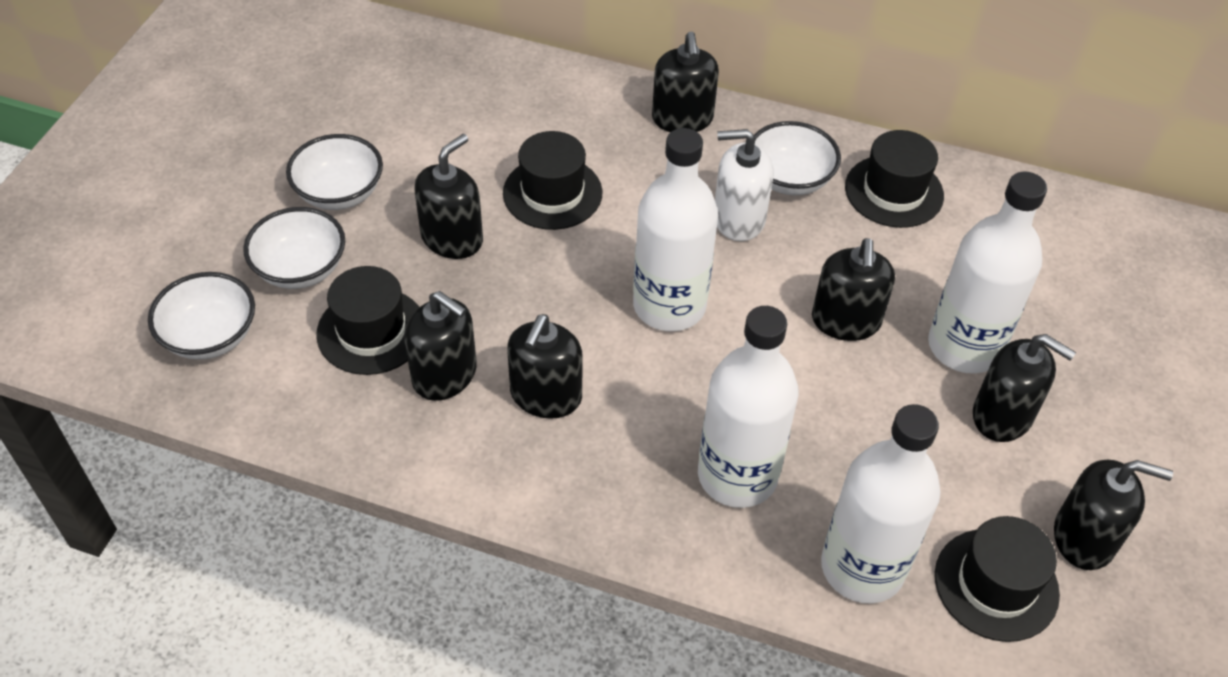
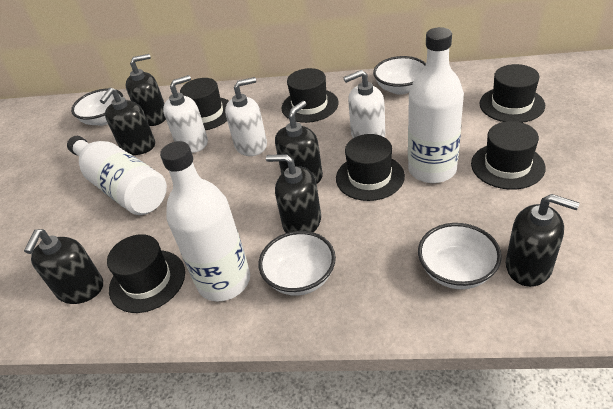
black hat: [316,266,419,375] [503,131,602,230] [845,130,944,228] [935,516,1060,642] = 4 -> [107,234,185,313] [180,78,229,130] [282,68,338,123] [336,134,405,201] [471,121,546,190] [479,64,545,123] = 6
black soap dispenser: [405,291,477,401] [414,134,483,259] [507,314,583,419] [652,32,719,132] [812,238,895,341] [973,334,1076,442] [1054,460,1173,570] = 7 -> [24,229,103,304] [100,87,155,155] [126,54,166,126] [266,154,321,233] [275,101,323,184] [506,194,580,287] = 6
white bottle: [633,128,718,331] [698,306,799,508] [821,404,941,604] [928,171,1047,374] = 4 -> [67,136,167,215] [160,141,250,301] [408,27,464,183] = 3
white soap dispenser: [715,129,774,241] = 1 -> [163,75,208,153] [225,77,267,156] [343,70,385,138] = 3

